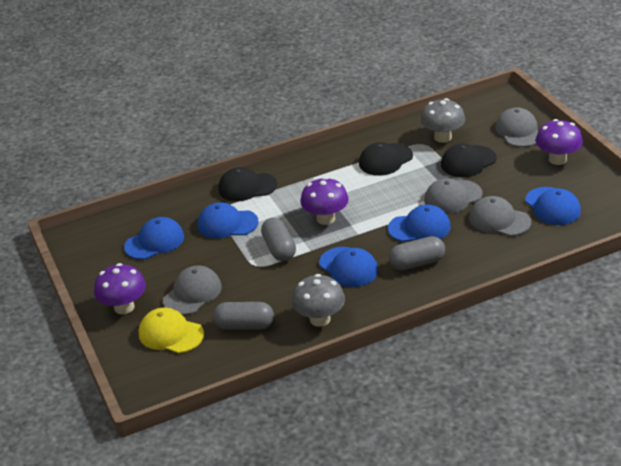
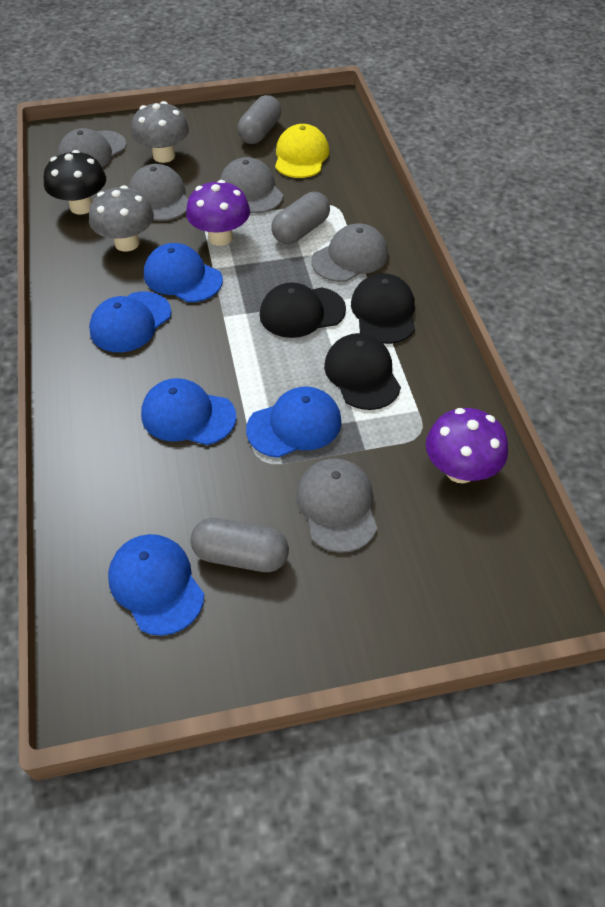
black mushroom: none = 0 -> [44,150,106,214] = 1
grey cap: [163,265,222,315] [424,178,483,214] [469,196,531,236] [495,107,538,147] = 4 -> [58,128,127,167] [129,164,188,221] [220,157,283,213] [296,458,377,553] [311,224,388,282] = 5
purple mushroom: [94,263,146,314] [300,177,349,225] [536,119,583,165] = 3 -> [186,180,250,246] [426,408,508,483] = 2

